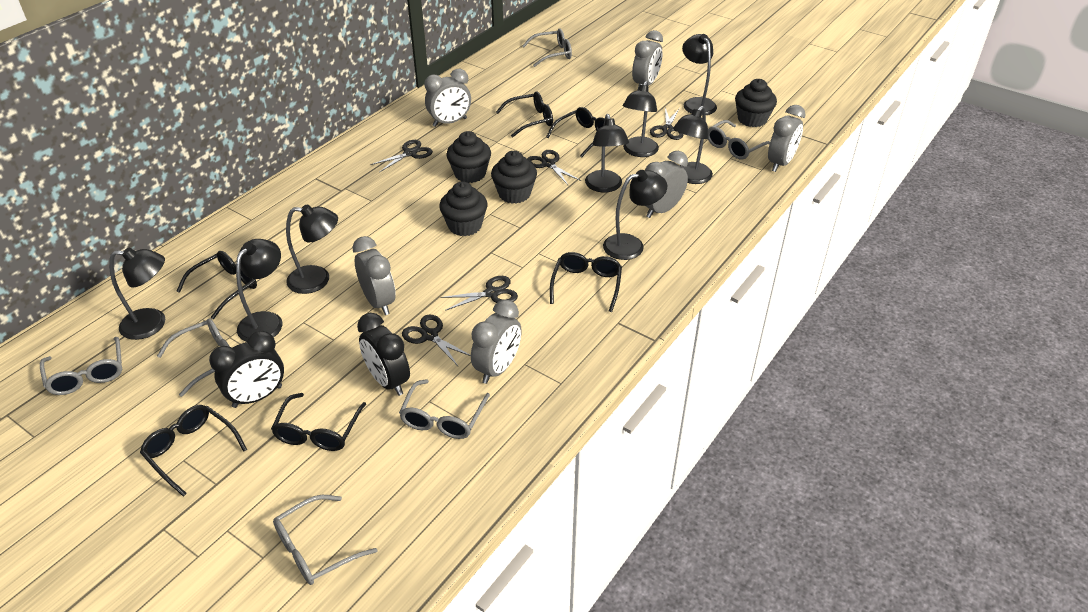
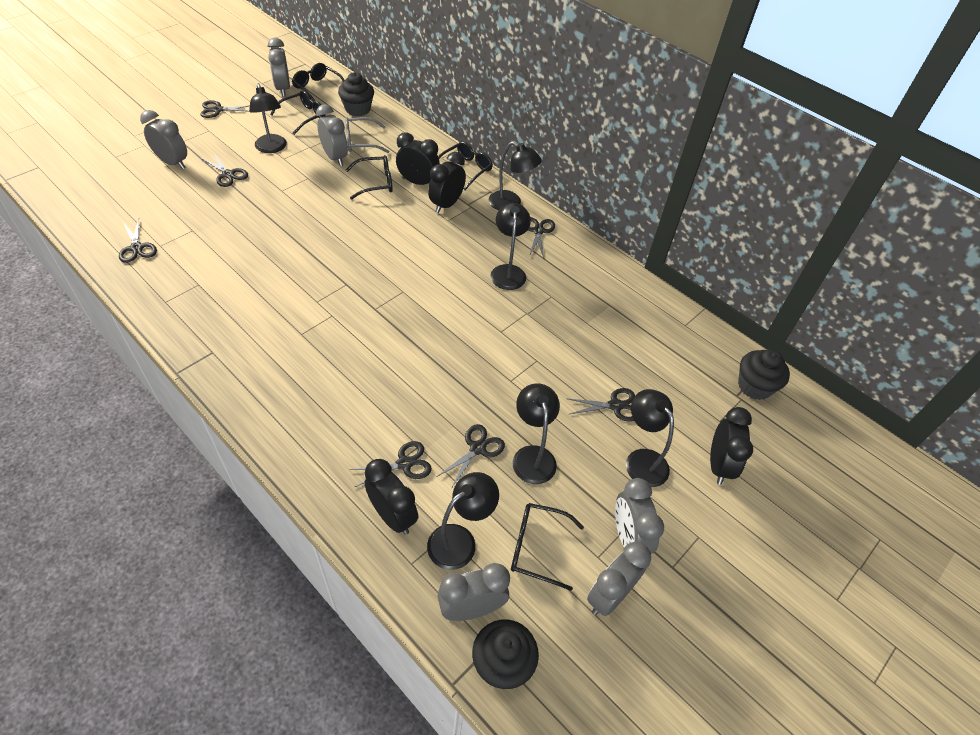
black clock: [209,331,284,408] [357,313,410,396] = 2 -> [365,459,418,535] [396,133,440,185] [428,152,466,213] [710,407,753,485] = 4
black cupcake: [439,182,487,236] [446,131,491,183] [491,151,537,203] [735,79,777,127] = 4 -> [338,72,374,116] [472,619,539,689] [738,349,790,400] = 3
black glasses: [140,405,247,497] [176,251,257,319] [271,393,366,451] [496,91,553,138] [546,107,605,157] [550,252,622,312] = 6 -> [270,90,326,135] [292,63,344,101] [346,155,393,200] [438,142,493,190] [511,503,584,591] = 5
black lamp: [109,247,165,340] [236,239,282,342] [286,204,338,294] [585,114,629,192] [603,170,667,260] [623,81,659,157] [673,106,713,184] [682,34,717,116] = 8 -> [249,83,287,153] [427,472,499,570] [489,142,542,210] [490,203,531,290] [513,383,560,484] [626,389,674,487] = 6
black scissors: [370,140,433,172] [402,315,471,366] [440,276,518,311] [527,150,581,185] [650,108,684,140] = 5 -> [119,219,157,263] [200,101,250,118] [201,153,248,187] [350,441,432,487] [436,424,505,489] [528,217,555,258] [566,388,635,422] = 7
grey glasses: [40,337,122,395] [157,319,230,397] [273,495,378,585] [399,379,490,439] [522,29,572,67] [708,120,770,160] = 6 -> [345,117,390,153] = 1

